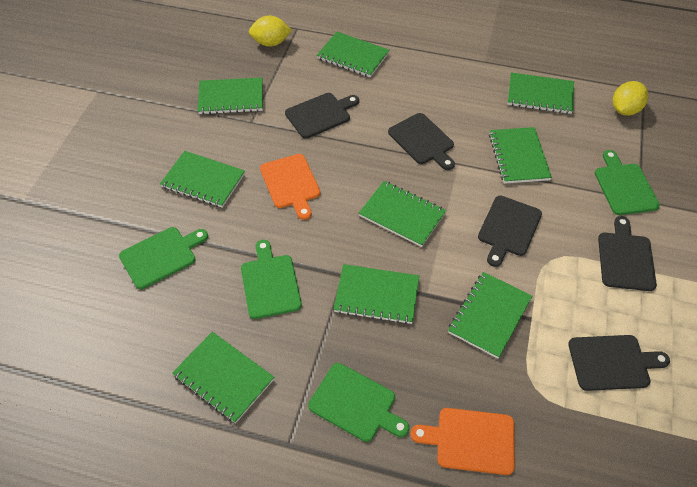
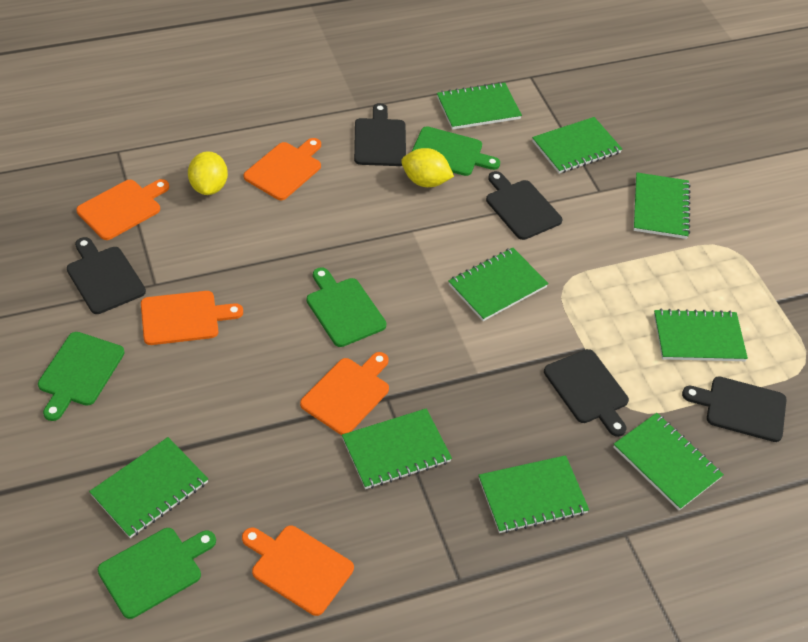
orange cutting board: [260,154,320,220] [410,408,515,475] = 2 -> [76,179,169,240] [141,291,243,345] [242,525,354,616] [244,138,321,200] [300,352,389,435] = 5

